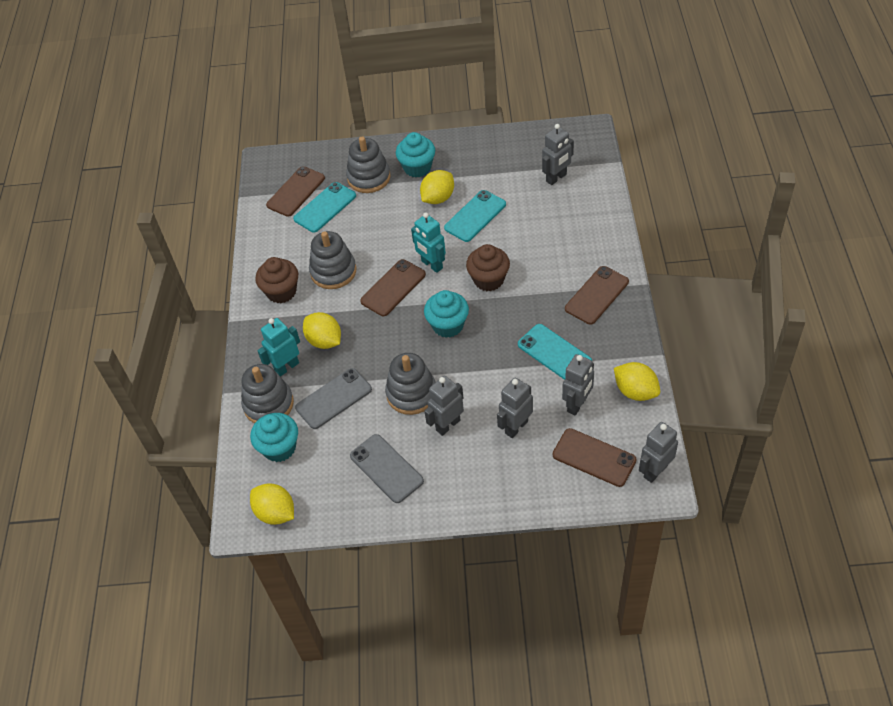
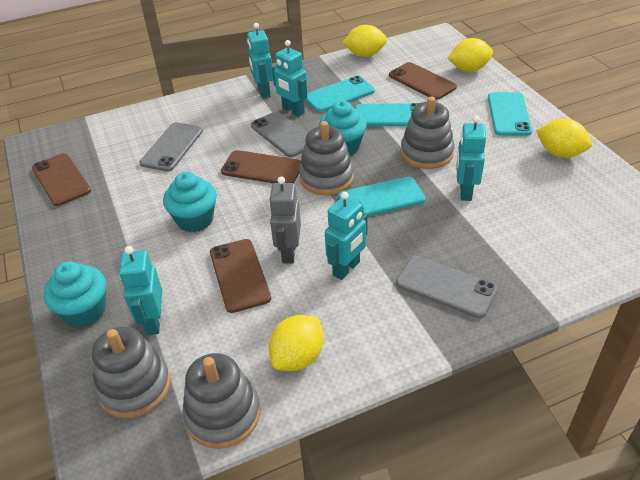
brown cupcake: [255,257,298,303] [466,244,510,291] = 2 -> none = 0
grey phone: [295,368,372,429] [350,434,424,503] = 2 -> [140,122,203,172] [251,111,308,157] [396,256,498,318] = 3
grey robot: [424,376,464,436] [497,378,533,438] [542,124,574,185] [562,354,594,416] [639,422,678,483] = 5 -> [269,176,301,264] = 1
turquoise phone: [293,182,356,233] [444,190,506,242] [518,324,592,380] = 3 -> [304,76,375,112] [338,177,425,216] [355,103,420,126] [488,92,532,136] = 4
turquoise robot: [257,318,300,377] [411,213,446,273] = 2 -> [119,246,162,335] [247,23,273,98] [272,40,308,117] [325,192,368,280] [456,116,486,201] = 5

